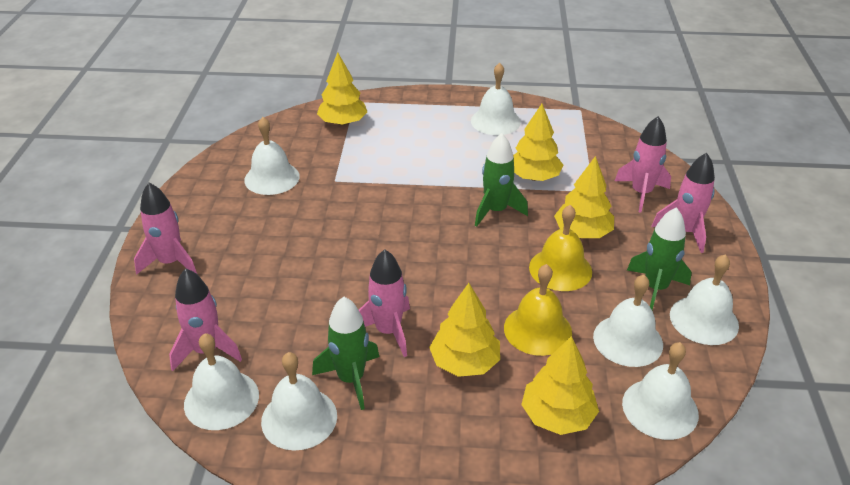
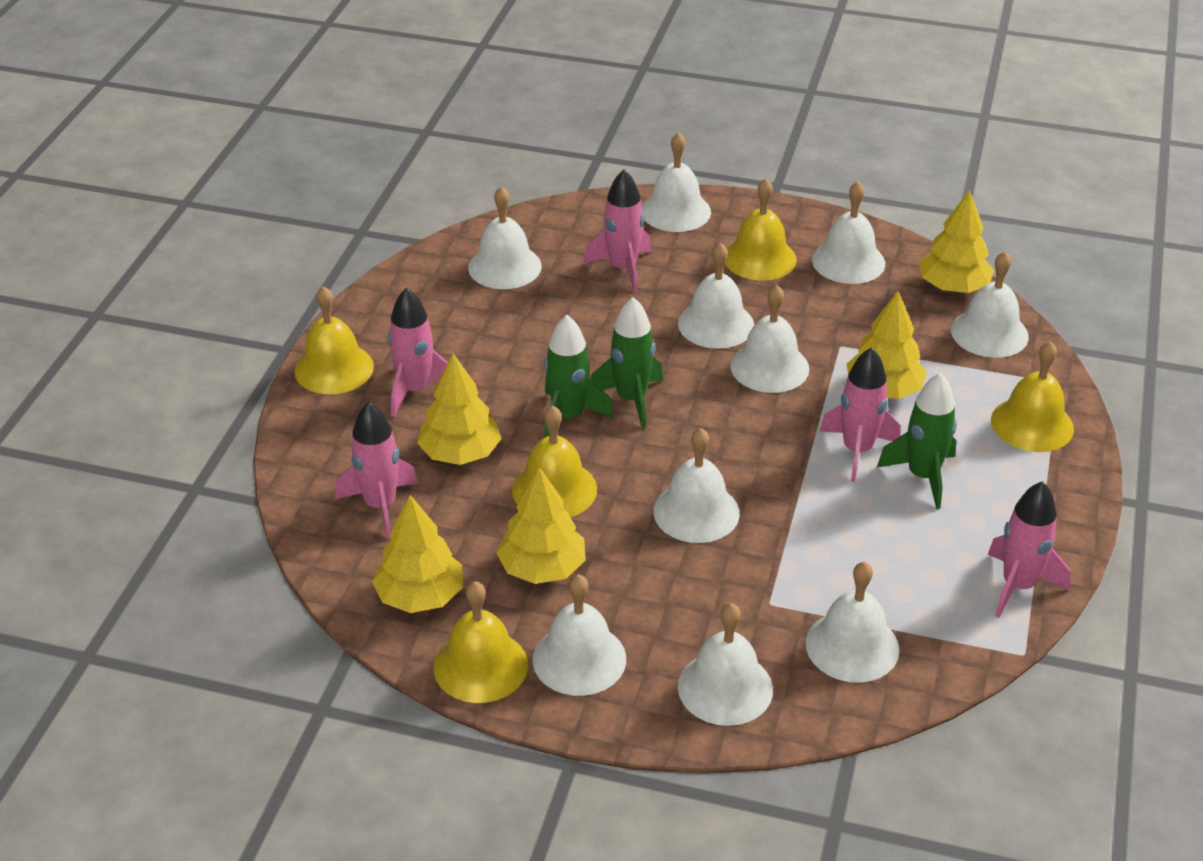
white bell: [184,333,259,430] [244,117,300,195] [261,352,337,451] [471,63,521,135] [593,275,663,367] [622,342,699,440] [670,255,739,345] = 7 -> [468,186,542,289] [533,574,626,696] [642,132,711,232] [653,428,740,543] [678,243,754,349] [678,603,773,726] [730,285,809,393] [806,561,899,683] [812,182,885,284] [951,252,1029,358] = 10
yellow bell: [504,264,572,356] [529,205,592,291] = 2 -> [294,286,374,394] [434,581,528,703] [512,406,597,517] [725,178,797,281] [991,341,1074,452] = 5

